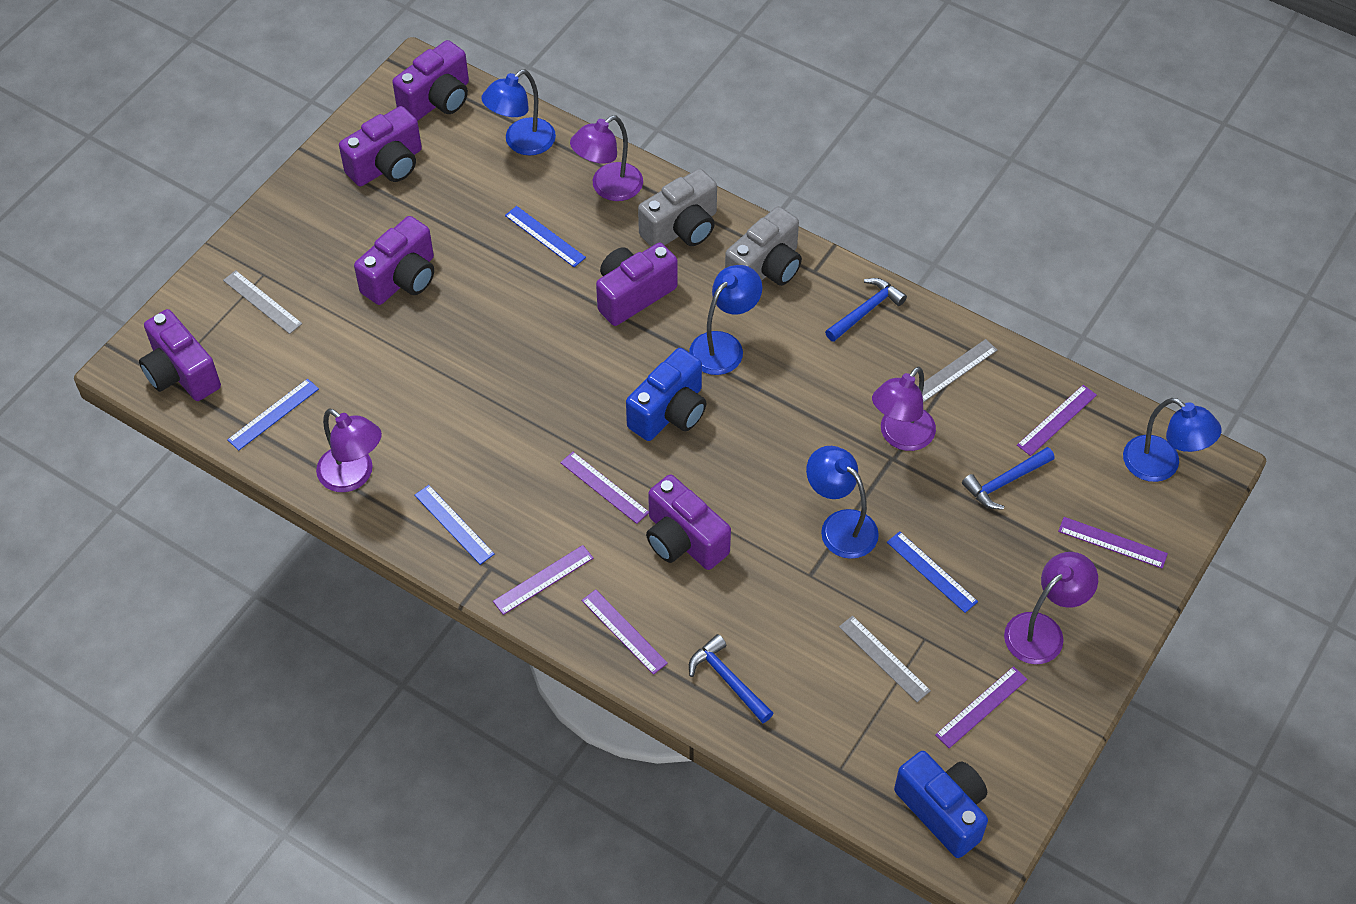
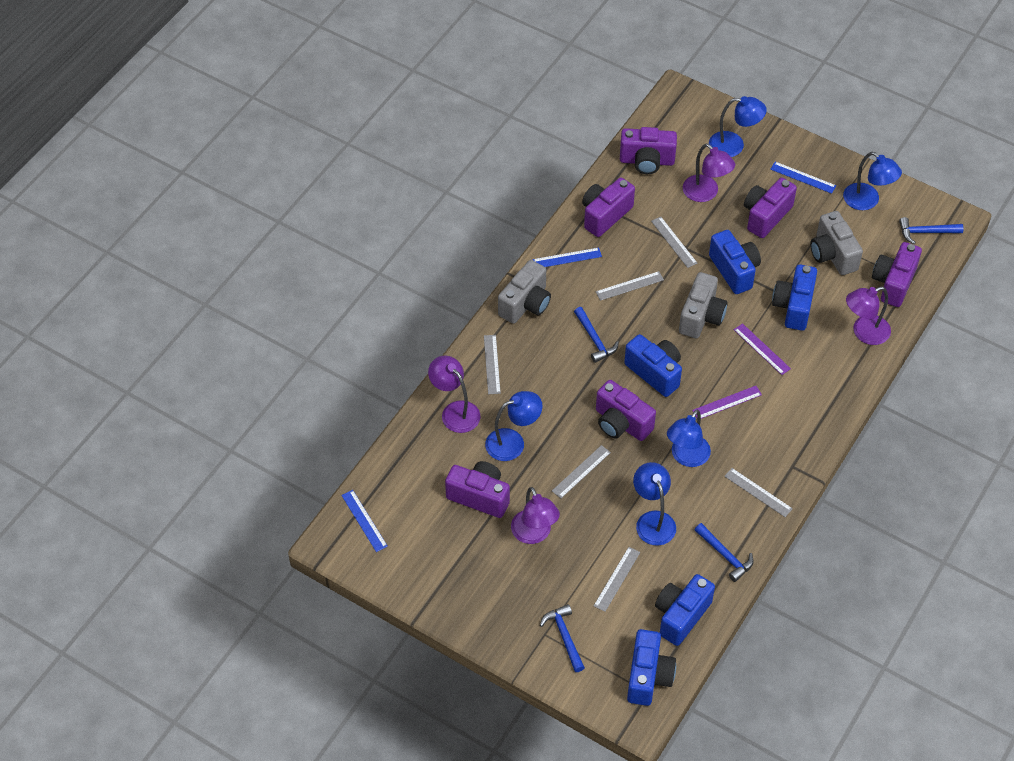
blue camera: [626,348,706,441] [894,751,988,858] = 2 -> [624,334,682,397] [627,629,676,706] [655,574,715,646] [709,230,761,294] [772,264,817,331] = 5
blue hammer: [689,634,773,723] [825,278,907,342] [962,447,1055,510] = 3 -> [540,604,585,672] [574,307,619,363] [695,523,754,582] [899,217,964,244] = 4
blue lamp: [481,69,556,156] [689,265,762,375] [806,446,879,559] [1123,398,1221,482] = 4 -> [485,391,543,461] [633,462,676,546] [667,410,711,467] [709,96,767,157] [843,152,902,210] = 5
blue ruler: [227,379,319,451] [414,485,495,565] [505,206,586,267] [887,531,978,613] = 4 -> [341,490,388,552] [532,248,602,267] [770,162,836,194] = 3
grey camera: [638,169,717,247] [725,206,802,286] = 2 -> [498,260,551,324] [679,272,728,338] [810,211,863,275] = 3
grey ruler: [223,270,302,334] [839,616,931,702] [918,339,998,402] = 3 -> [484,335,501,394] [552,445,611,498] [594,547,640,612] [596,271,664,301] [651,217,698,268] [724,468,793,517] = 6
purple ruler: [493,545,593,615] [560,452,649,524] [581,589,668,675] [935,666,1028,748] [1017,385,1097,456] [1058,517,1168,569] = 6 -> [692,386,762,419] [734,323,791,375] = 2

